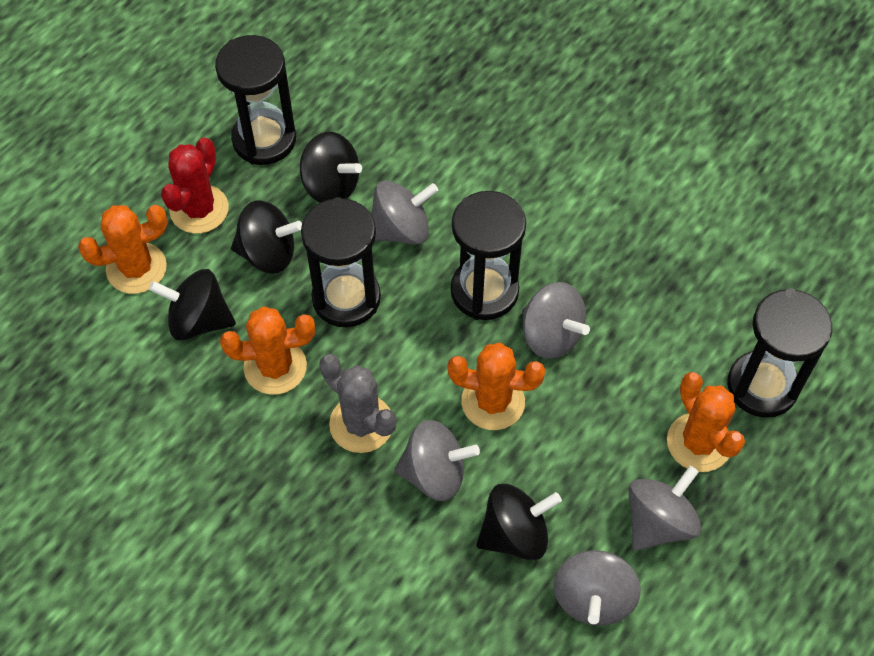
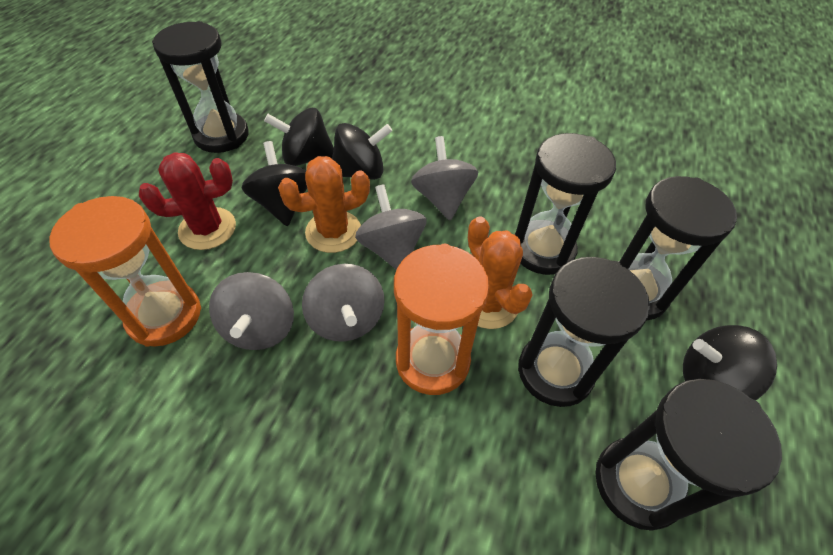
black hourglass: [215,35,296,165] [301,197,381,327] [451,191,526,320] [727,288,832,418] = 4 -> [152,21,249,153] [514,133,616,275] [518,257,650,407] [595,379,782,531] [618,176,737,320] = 5
grey cactus: [319,354,396,453] = 1 -> none = 0
grey spinning top: [371,181,438,245] [394,420,480,501] [522,282,590,359] [553,550,641,626] [629,466,701,551] = 5 -> [209,272,294,350] [302,264,385,342] [355,184,427,270] [411,136,478,221] = 4
orange cactus: [78,205,168,294] [220,306,315,395] [448,342,545,430] [667,372,745,472] = 4 -> [278,156,370,253] [468,216,533,329] = 2
orange hourglass: none = 0 -> [49,196,201,347] [394,244,489,395] = 2

